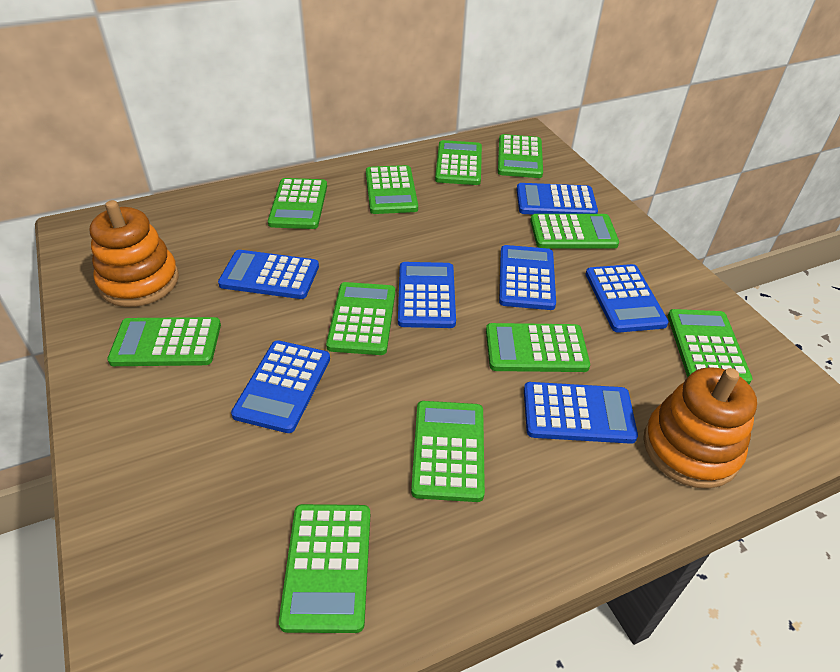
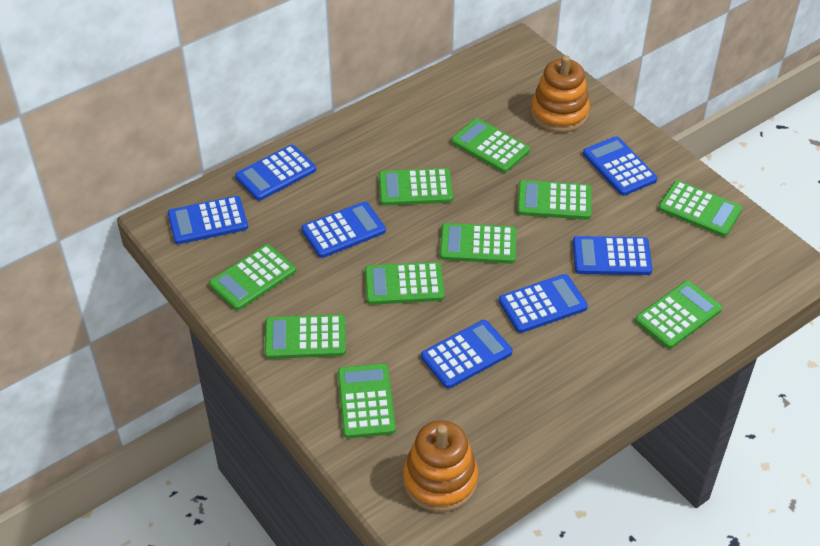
green calculator: [107,317,221,366] [268,178,327,229] [279,504,370,633] [326,282,395,355] [366,165,418,214] [411,401,485,502] [435,140,482,185] [486,323,590,372] [498,134,543,178] [530,214,619,249] [668,309,752,384] = 11 -> [209,244,296,310] [265,314,346,359] [338,364,396,438] [365,262,445,305] [379,168,453,206] [440,223,516,264] [451,118,530,173] [517,180,592,220] [635,281,722,349] [658,181,742,237] = 10

